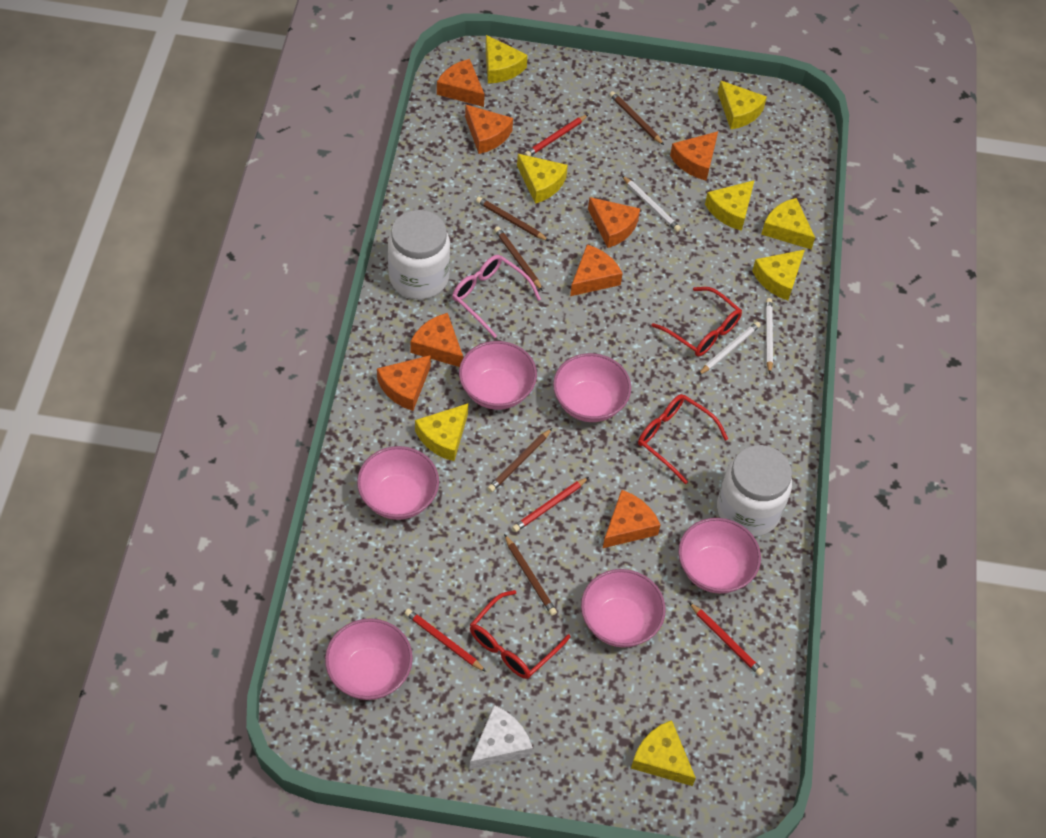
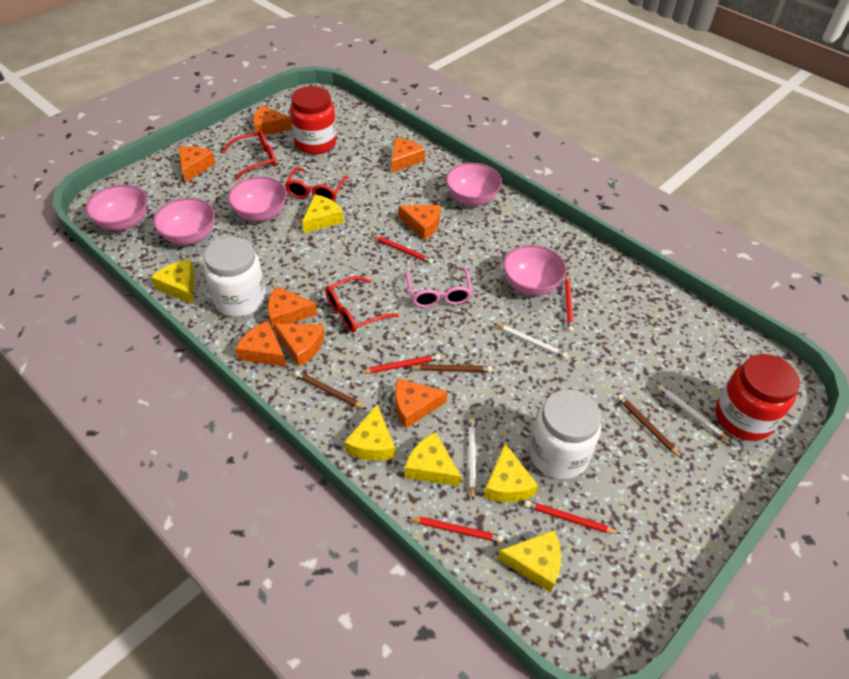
brown pencil: [476,197,549,241] [488,428,552,492] [494,227,543,291] [504,534,557,616] [609,91,664,145] = 5 -> [295,371,367,409] [409,364,492,372] [617,394,683,459] = 3
pink bowl: [325,618,413,700] [357,446,439,520] [459,341,537,410] [553,353,631,422] [581,569,666,648] [678,518,761,594] = 6 -> [85,185,148,231] [153,198,215,245] [228,177,287,222] [446,163,502,206] [503,245,566,296] = 5
red jar: none = 0 -> [290,86,337,154] [716,354,800,441] = 2
red pencil: [404,609,486,672] [512,477,589,532] [525,115,588,156] [689,602,764,676] = 4 -> [359,354,440,373] [371,235,433,264] [407,517,504,543] [524,500,620,534] [565,274,574,332] = 5
white cheese: [469,705,533,770] = 1 -> none = 0
yellow cheese: [415,403,468,461] [485,35,528,84] [517,154,568,204] [631,720,696,786] [705,180,755,231] [718,80,767,129] [752,249,805,301] [761,198,815,249] = 8 -> [151,260,194,304] [302,195,344,233] [344,405,395,461] [405,432,461,486] [484,443,538,502] [498,530,561,593] = 6

